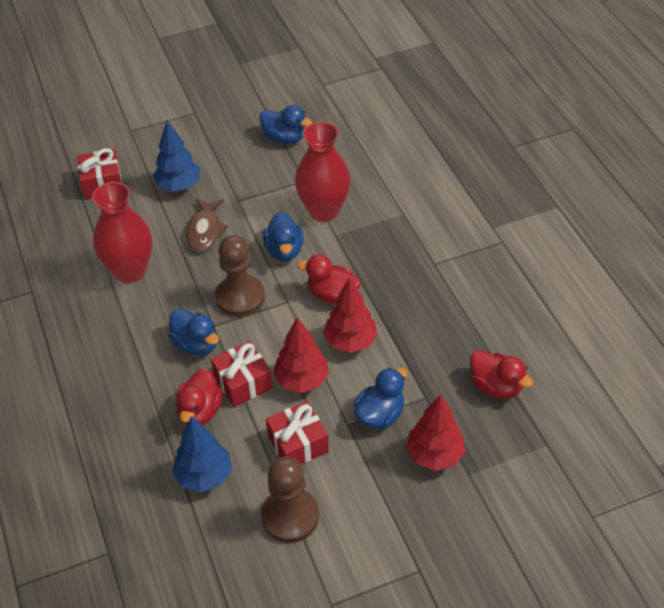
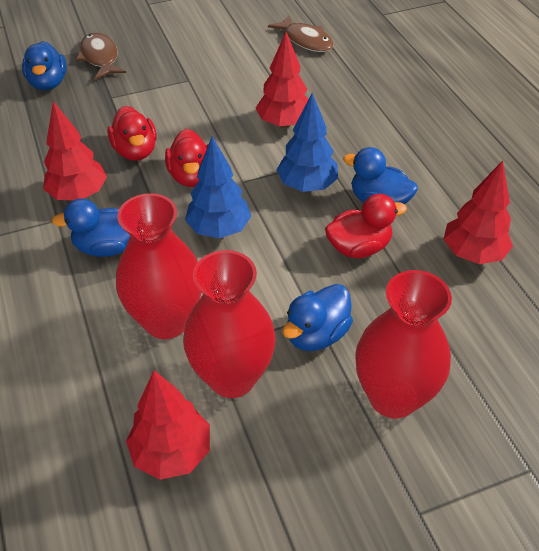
brown fish: [186,198,229,252] = 1 -> [76,33,126,80] [268,15,334,52] = 2
brown pawn: [215,235,265,317] [261,456,319,543] = 2 -> none = 0
red gift: [77,148,122,199] [211,341,273,407] [266,401,329,464] = 3 -> none = 0
red tree: [273,317,329,393] [323,277,378,353] [406,394,466,471] = 3 -> [43,101,107,200] [126,371,210,480] [256,32,308,128] [444,161,513,264] = 4
red vase: [92,182,152,283] [295,122,351,222] = 2 -> [116,193,201,339] [183,250,276,398] [355,270,452,419] = 3

